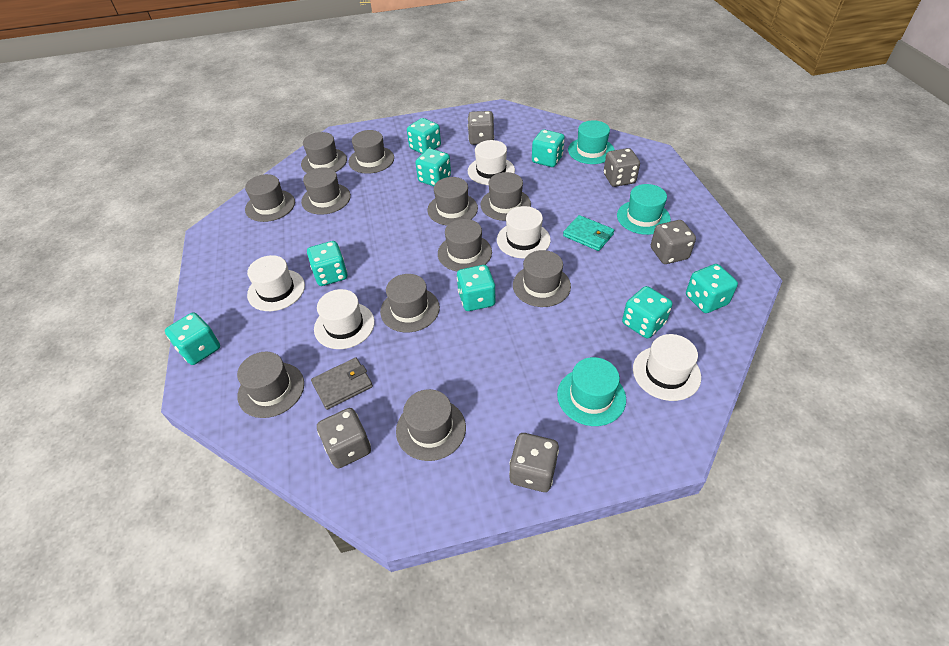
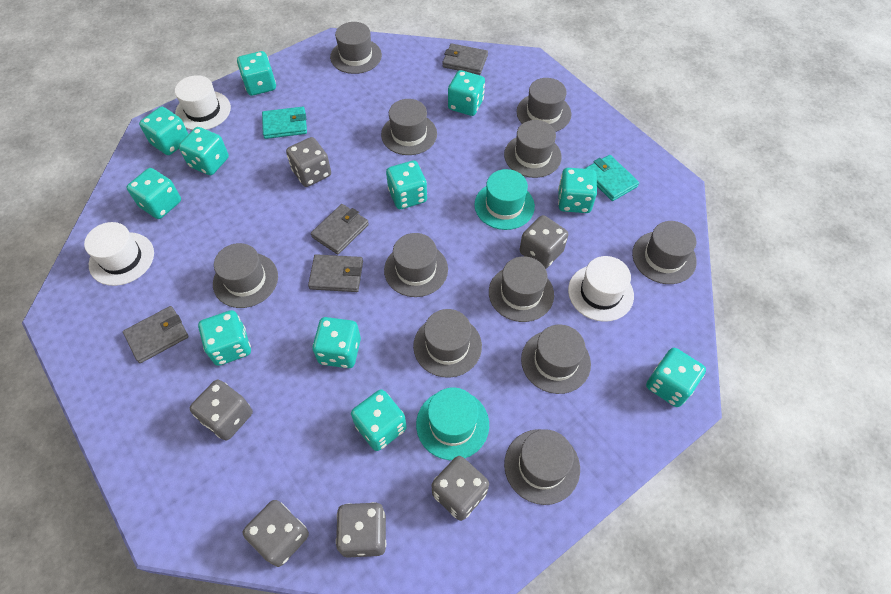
grey dice: [317,408,371,469] [468,111,494,145] [509,433,559,492] [604,148,640,187] [651,220,696,264] = 5 -> [190,380,253,440] [243,500,309,567] [286,137,331,187] [336,502,386,558] [431,456,489,521] [520,215,568,269] = 6
grey wallet: [311,357,373,410] = 1 -> [123,306,189,363] [308,254,363,292] [311,204,369,255] [442,43,488,75] = 4
turquoise dice: [165,313,220,365] [307,241,347,286] [407,118,441,154] [415,148,451,186] [457,265,496,311] [532,129,565,167] [622,286,673,339] [686,264,738,313] = 8 -> [126,168,181,219] [139,107,188,155] [179,127,229,175] [198,310,251,366] [237,51,276,96] [312,317,361,368] [351,389,407,451] [386,160,427,209] [448,70,485,116] [558,168,597,213] [646,348,706,407] = 11
turquoise hat: [557,357,626,426] [568,120,615,164] [617,184,671,235] = 3 -> [416,388,489,460] [474,169,535,230] = 2
turquoise wallet: [563,215,614,251] = 1 -> [262,107,307,139] [585,155,639,201] = 2
white hat: [247,255,305,311] [314,289,375,349] [468,140,515,185] [497,206,551,258] [633,334,701,401] = 5 -> [84,222,154,286] [175,75,231,130] [568,256,634,322] = 3

